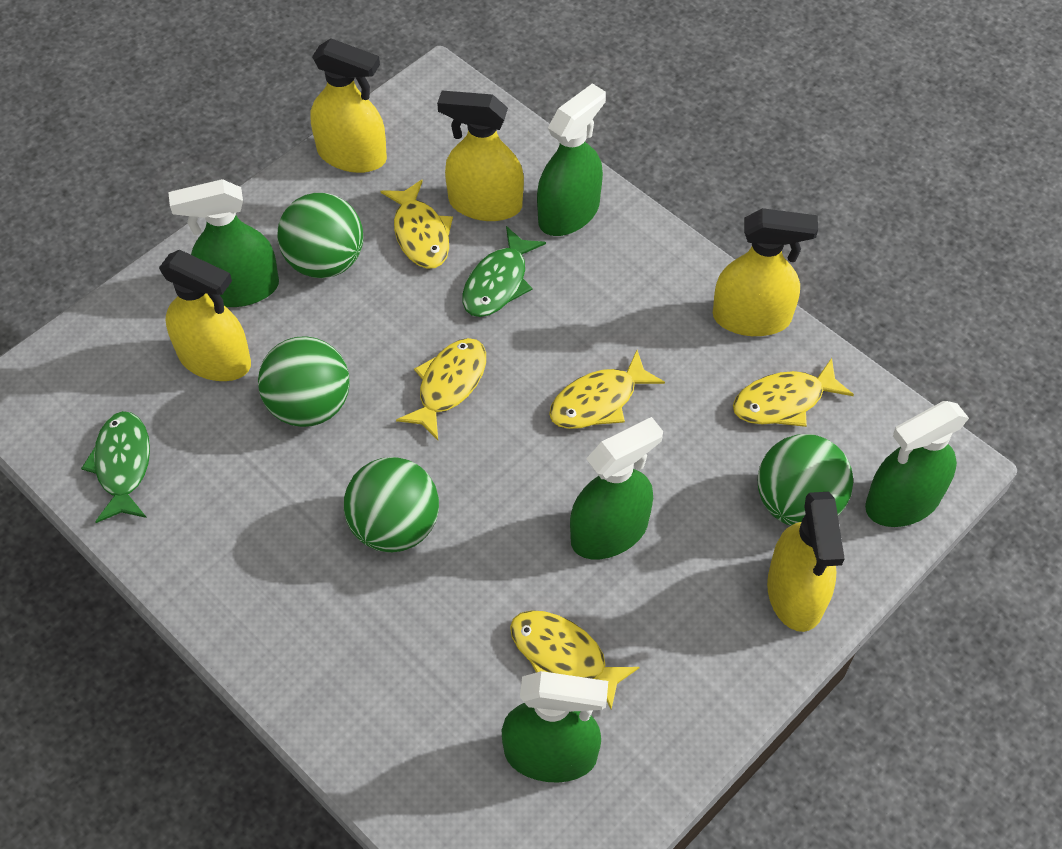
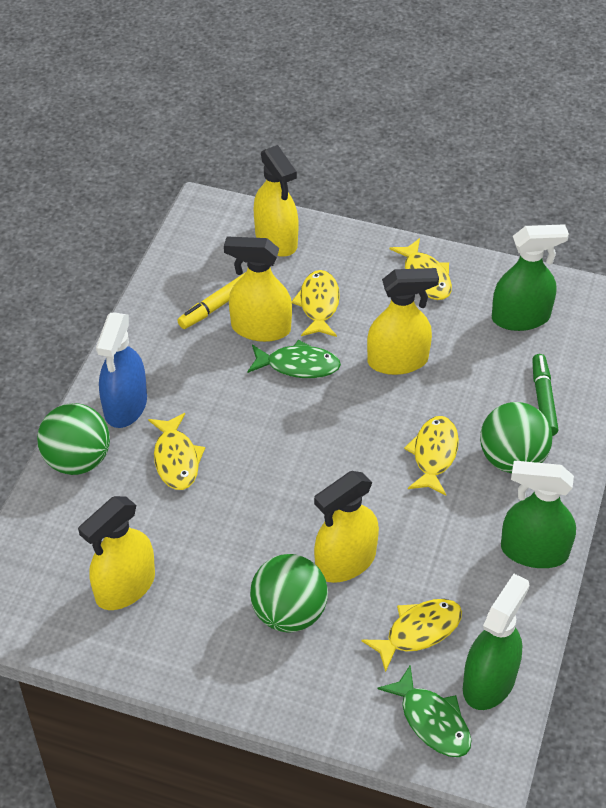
blue spray bottle: none = 0 -> [96,313,147,428] = 1
green ball: [258,336,350,427] [277,193,363,278] [344,457,439,552] [758,434,853,526] = 4 -> [37,403,110,475] [250,554,328,632] [480,402,552,473] = 3
green marker: none = 0 -> [532,354,559,436] = 1
green spray bottle: [168,179,279,307] [502,671,608,782] [537,83,606,236] [570,417,663,559] [865,401,969,527] = 5 -> [463,574,530,710] [492,224,569,331] [501,461,576,568] = 3
yellow marker: none = 0 -> [177,272,246,329] = 1

